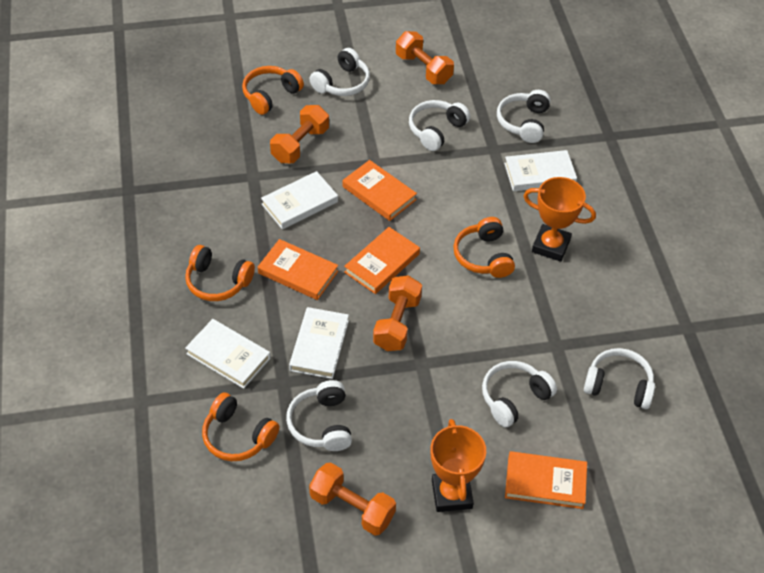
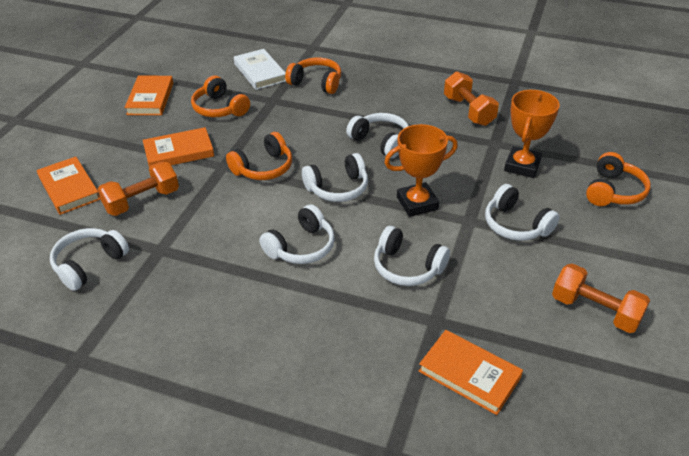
orange dumbbell: [270,105,329,163] [309,462,396,536] [373,275,422,351] [396,31,454,84] = 4 -> [98,161,179,216] [444,71,499,126] [552,263,650,333] = 3
white book: [185,319,271,389] [261,171,338,229] [289,307,349,379] [504,150,577,191] = 4 -> [234,49,286,90] = 1

